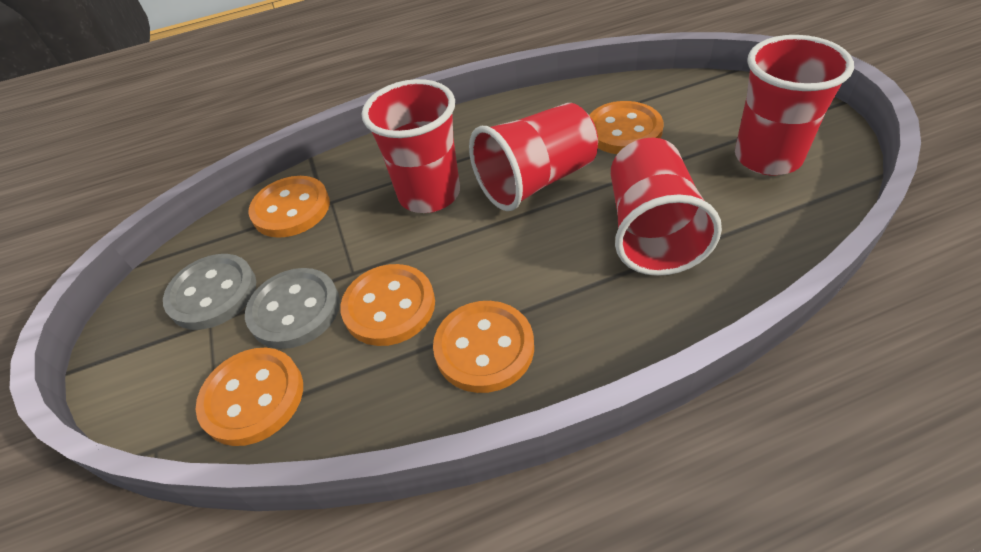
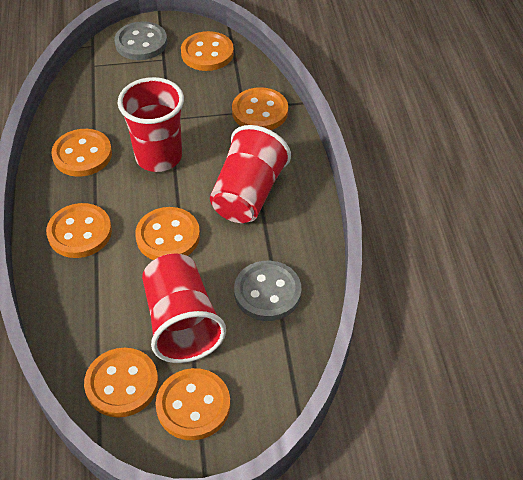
orange button: [196,348,303,446] [248,176,330,238] [340,264,435,346] [433,301,534,393] [589,101,663,154] = 5 -> [46,203,112,258] [51,129,112,177] [84,348,158,418] [135,207,200,260] [155,368,231,440] [181,31,234,71] [232,87,288,130] = 7
red cup: [362,79,460,213] [469,103,598,211] [611,138,722,276] [735,35,854,175] = 4 -> [118,77,184,172] [142,253,226,363] [210,125,291,223] = 3

